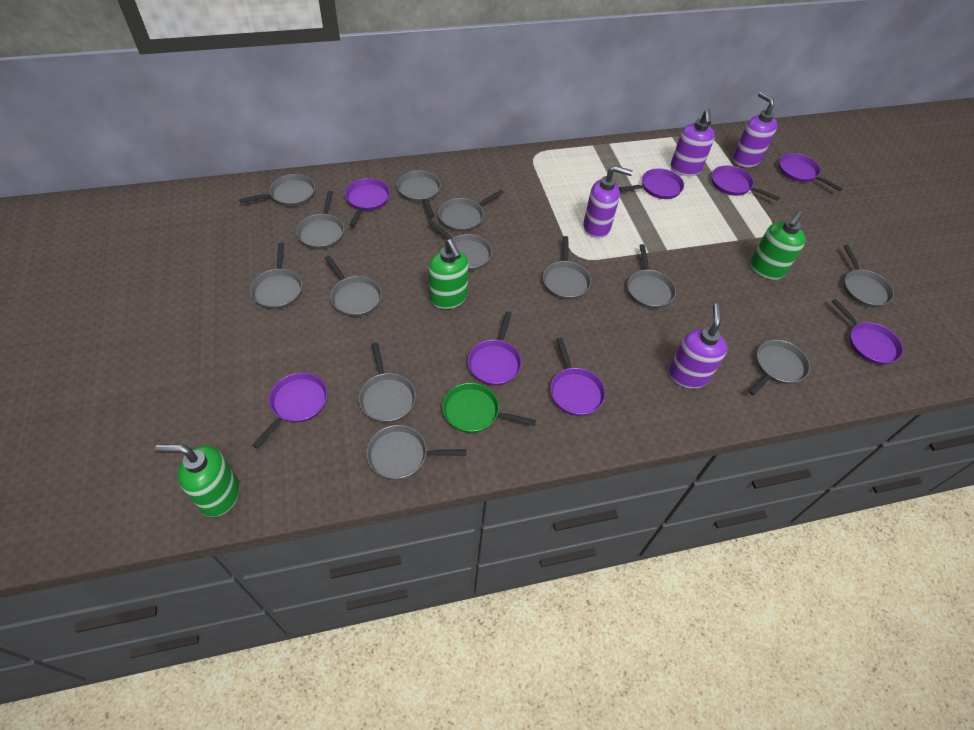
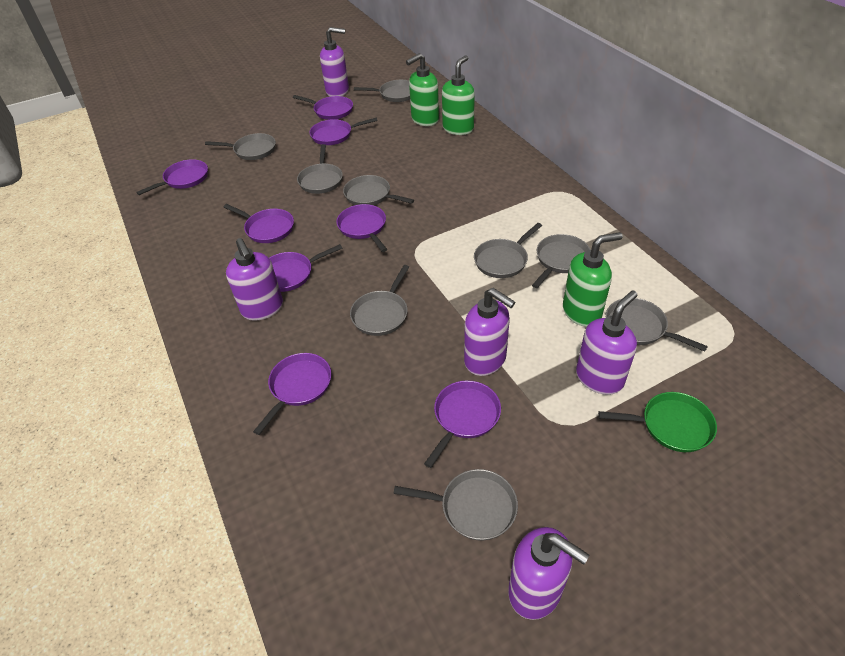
grey pan: [239,174,315,207] [250,242,302,309] [296,191,344,249] [325,256,382,317] [359,342,416,423] [366,425,466,480] [397,170,441,218] [428,220,492,271] [438,190,504,232] [543,236,591,300] [627,244,676,309] [748,340,810,395] [844,245,894,308] = 13 -> [205,133,276,160] [297,144,343,194] [343,175,414,205] [350,265,409,336] [354,80,410,102] [393,469,518,541] [474,223,542,278] [532,234,590,288] [606,298,708,352] = 9
purple soap dispenser: [583,166,633,238] [669,304,727,389] [670,109,715,176] [733,92,777,167] = 4 -> [226,238,283,321] [320,27,349,97] [464,288,515,376] [508,527,589,620] [576,290,637,395] = 5

